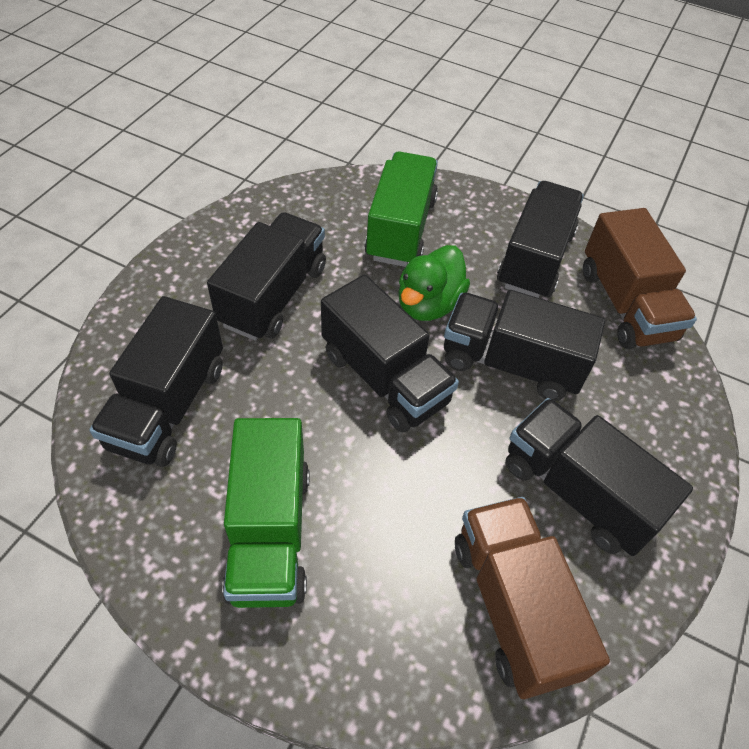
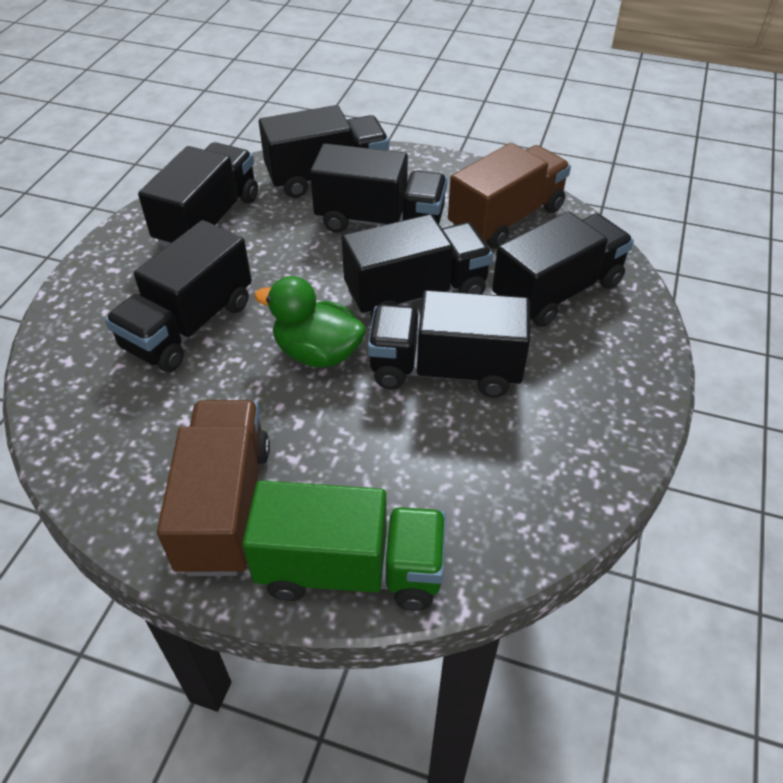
black truck: [89,296,223,467] [207,212,326,341] [321,274,459,433] [444,290,605,401] [497,181,584,298] [505,398,693,556] = 6 -> [105,220,252,372] [138,142,258,247] [259,105,389,198] [310,143,447,233] [342,214,493,318] [368,290,530,398] [492,211,634,327] = 7
green truck: [222,418,309,608] [365,152,438,267] = 2 -> [242,480,446,611] = 1

